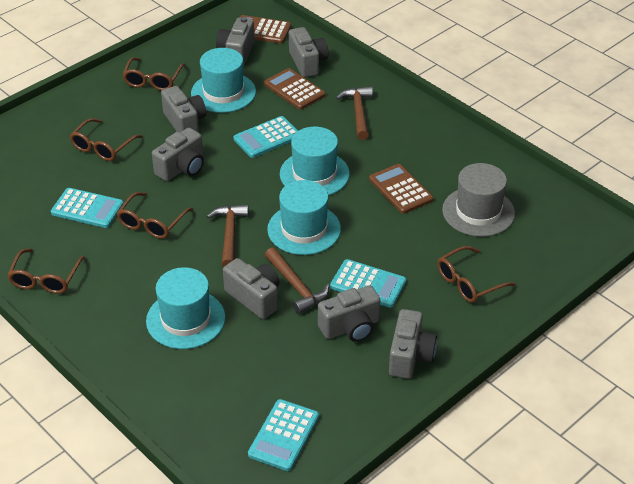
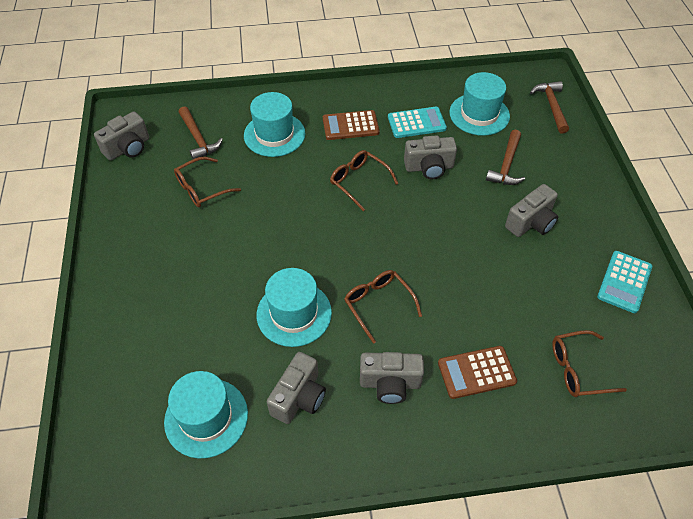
brown calculator: [240,15,291,43] [264,68,325,110] [369,164,433,214] = 3 -> [323,110,380,140] [438,346,517,399] = 2
brown glasses: [7,248,85,294] [70,118,143,161] [116,192,193,239] [122,57,185,91] [437,246,516,303] = 5 -> [174,157,241,207] [330,150,398,211] [344,270,422,344] [552,330,627,397] = 4
grey camera: [152,128,204,181] [161,86,206,133] [216,17,255,66] [223,258,280,319] [289,27,328,77] [318,285,380,342] [389,309,437,379] = 7 -> [94,112,149,161] [267,352,326,424] [360,352,424,404] [404,135,457,179] [505,184,558,237] = 5
grey hat: [442,163,515,237] = 1 -> none = 0
turquoise calculator: [51,188,123,228] [234,116,298,158] [248,399,319,471] [330,259,406,308] = 4 -> [388,106,447,138] [597,251,652,313] = 2

